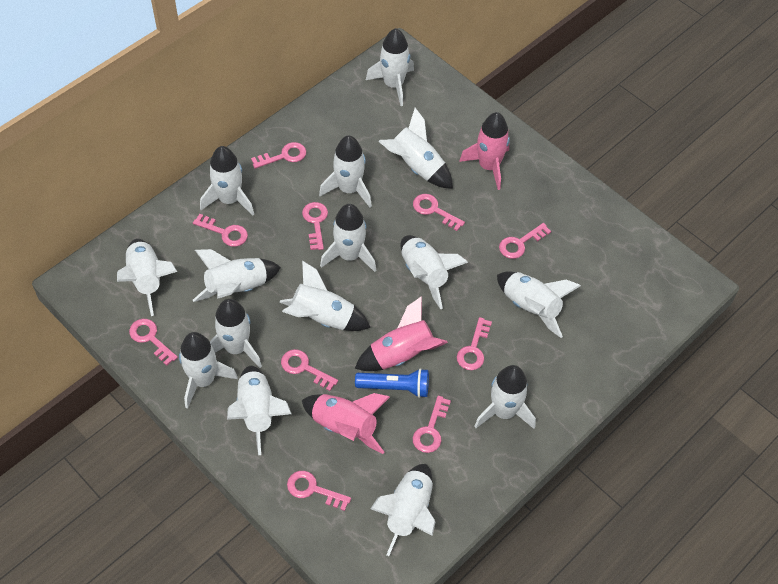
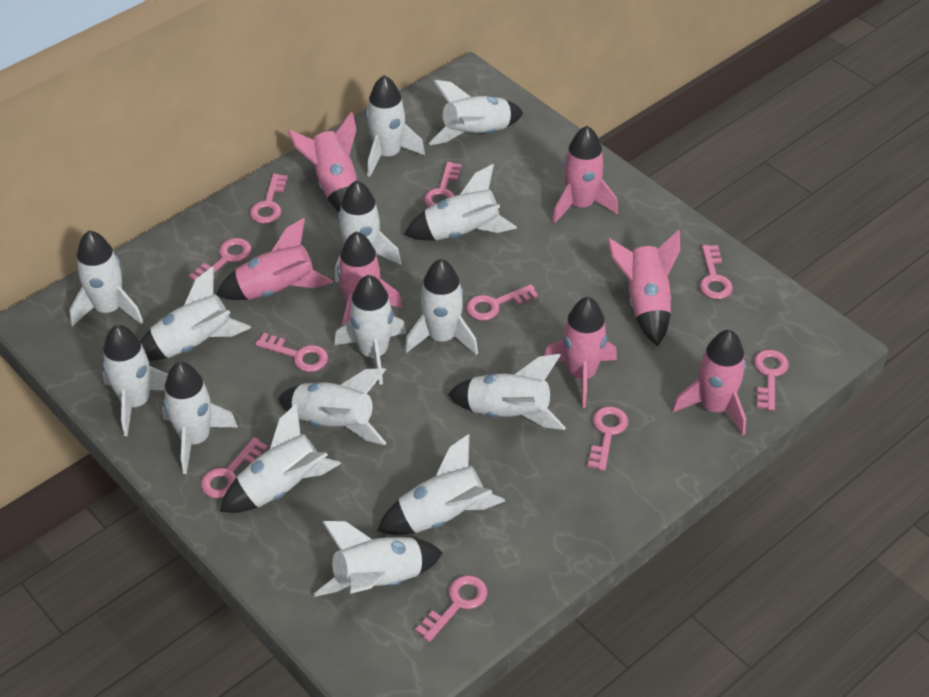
blue flashlight: [355,368,429,398] = 1 -> none = 0
pink rocket: [302,393,390,454] [355,296,448,371] [459,112,510,190] = 3 -> [216,218,333,300] [288,112,357,212] [337,231,403,325] [544,297,617,408] [552,126,618,224] [607,230,680,346] [672,330,746,436] = 7

